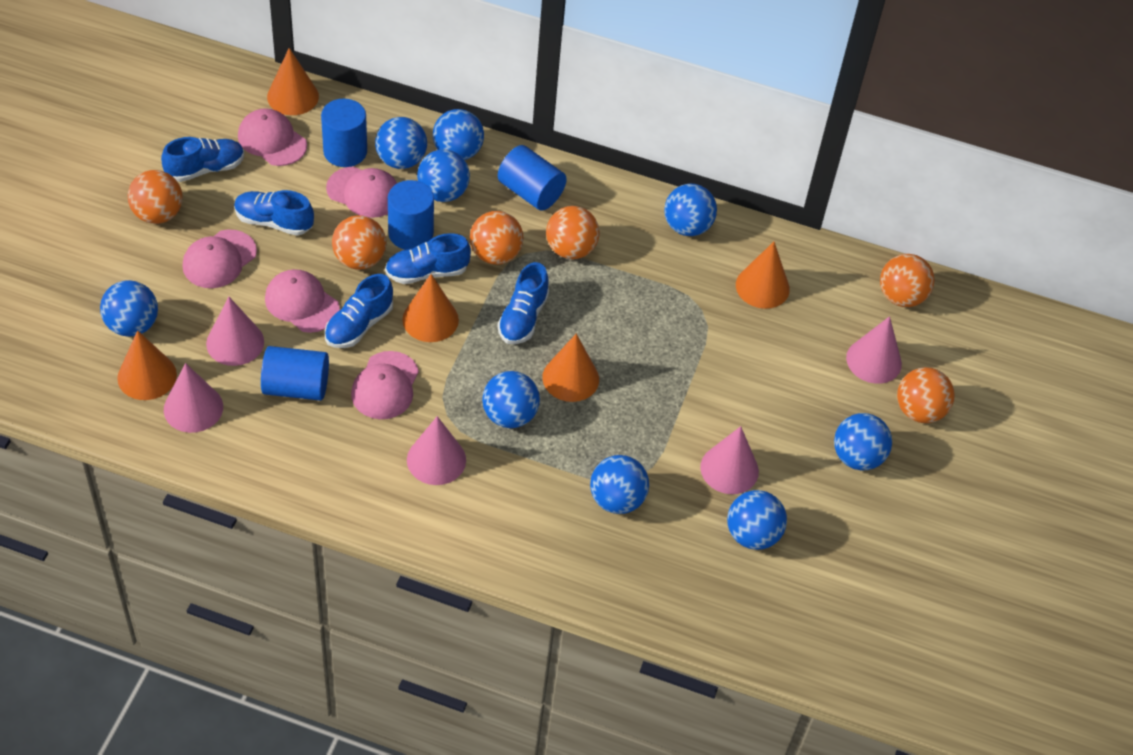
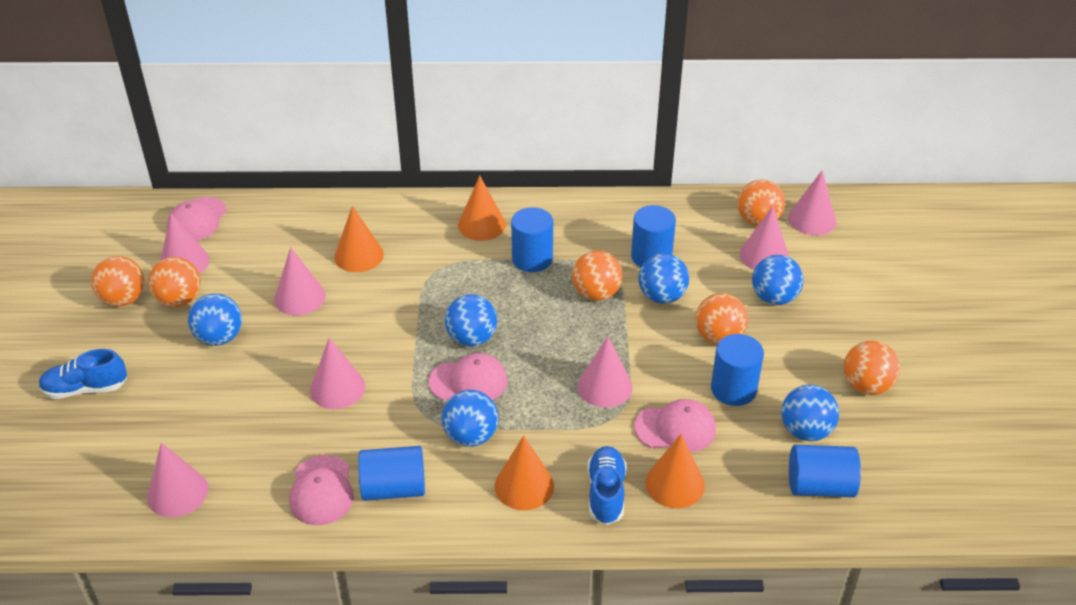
blue ball: [100,280,158,337] [375,117,427,169] [417,149,470,202] [433,109,484,160] [482,371,540,428] [590,455,649,514] [664,184,717,236] [727,490,787,550] [834,413,892,470] = 9 -> [188,293,242,346] [442,390,498,447] [445,294,497,346] [639,253,689,304] [752,255,804,305] [781,385,839,441] = 6
blue cylinder: [261,346,329,401] [321,99,367,167] [388,180,434,250] [498,145,567,211] = 4 -> [358,446,425,501] [511,207,553,272] [631,205,676,267] [711,334,764,406] [789,445,861,497] = 5
blue shoe: [161,137,244,182] [234,190,314,236] [325,274,393,348] [385,233,471,284] [498,262,549,344] = 5 -> [39,349,127,399] [587,446,626,525] = 2
orange cone: [117,330,177,400] [267,48,319,115] [402,274,459,342] [542,334,599,402] [736,242,790,309] = 5 -> [334,206,384,272] [458,176,506,241] [495,436,554,510] [645,434,705,508] = 4
pink cap: [183,230,257,288] [238,108,307,166] [265,269,340,333] [326,166,397,218] [351,351,419,419] = 5 -> [167,197,227,241] [289,455,354,525] [428,353,508,400] [634,399,716,452] = 4
pink cone: [164,363,223,433] [206,297,264,366] [407,416,466,485] [700,426,759,494] [846,316,902,384] = 5 -> [147,442,208,517] [160,213,210,274] [274,247,326,315] [310,338,365,409] [578,336,633,408] [740,206,789,270] [788,171,836,235] = 7

